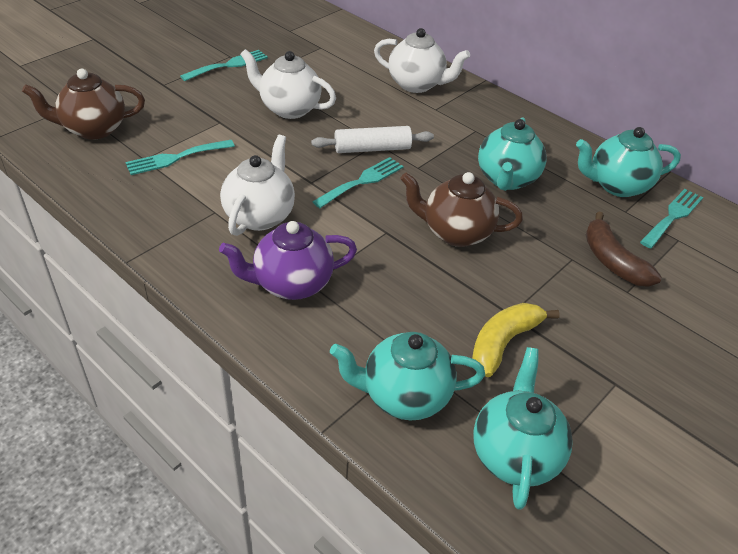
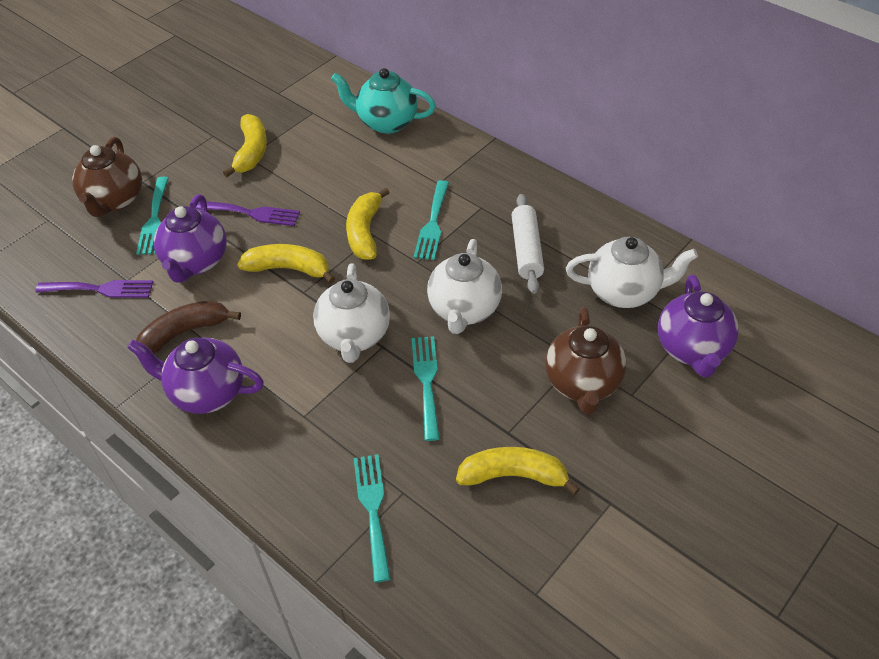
purple fork: none = 0 -> [35,280,153,298] [195,201,300,226] = 2
purple teapot: [219,221,357,300] = 1 -> [127,338,264,414] [154,194,227,283] [658,275,739,377] = 3
turquoise teapot: [330,332,485,420] [473,347,573,510] [478,117,547,191] [576,127,681,197] = 4 -> [331,68,436,134] = 1
yellow banana: [472,303,560,377] = 1 -> [223,114,267,177] [237,244,335,284] [346,188,390,260] [456,447,580,495] = 4

